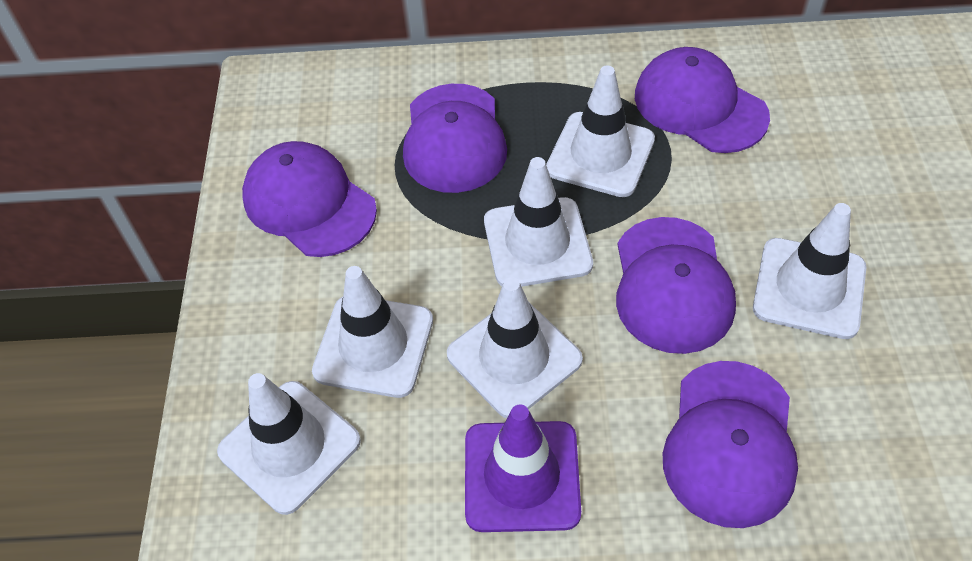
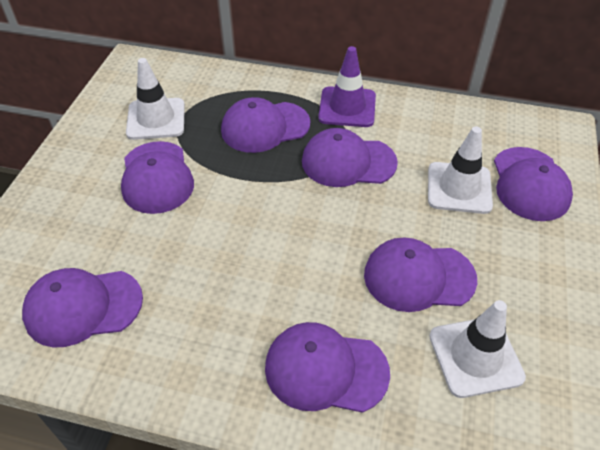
purple cap: [242,141,377,257] [403,84,507,193] [616,217,736,354] [635,47,770,153] [663,361,798,528] = 5 -> [22,268,143,348] [121,141,194,214] [221,97,310,153] [265,322,390,413] [302,128,398,187] [364,238,477,312] [494,147,573,221] = 7
white traffic cone: [217,373,361,515] [312,266,433,398] [447,277,583,418] [484,157,593,286] [546,65,655,197] [753,203,867,339] = 6 -> [126,58,185,140] [428,126,493,214] [429,300,526,398] = 3

